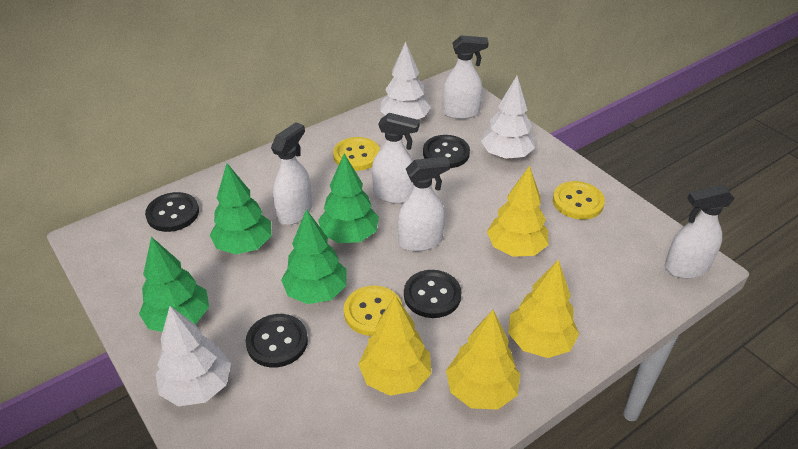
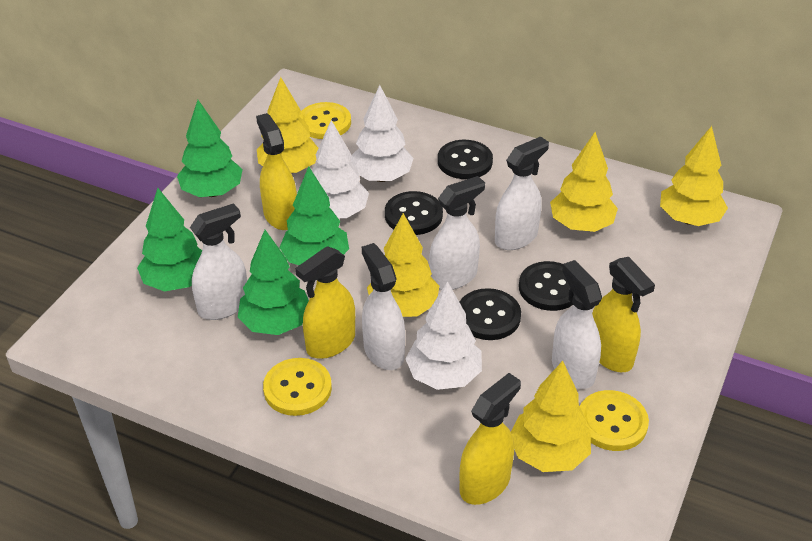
yellow spray bottle: none = 0 -> [256,113,297,230] [296,246,355,359] [460,373,521,505] [592,257,655,372] = 4
yellow tree: [358,295,431,396] [446,310,520,410] [487,166,549,257] [508,259,579,358] = 4 -> [257,77,318,174] [367,213,439,317] [511,361,591,472] [550,132,618,232] [660,126,728,226] = 5

